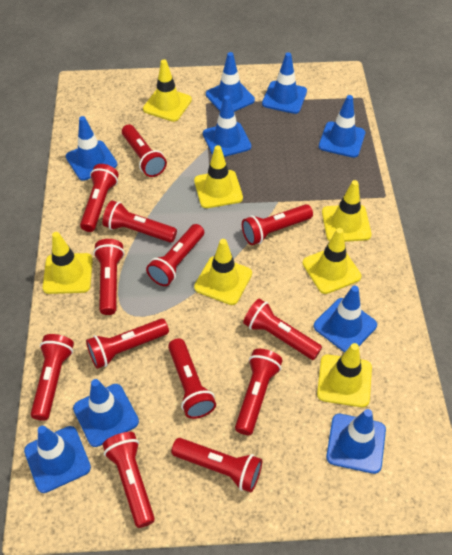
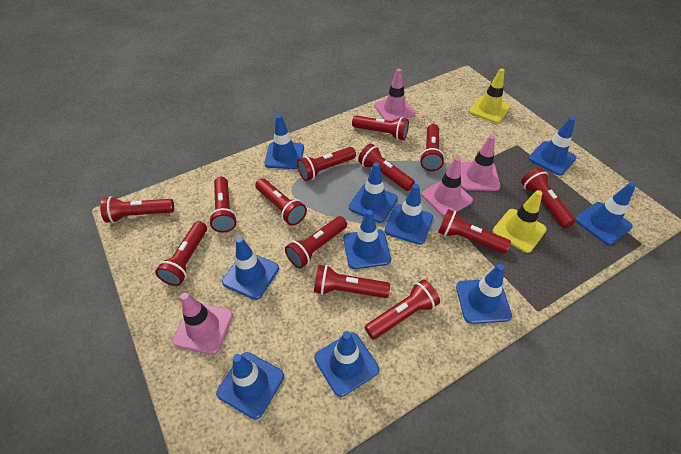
blue traffic cone: [24,426,91,493] [66,116,117,181] [73,379,139,447] [203,95,251,157] [206,52,255,112] [262,52,307,114] [314,286,377,352] [319,95,365,158] [326,409,386,474] = 9 -> [216,352,284,419] [222,237,279,300] [264,114,304,169] [314,331,379,397] [343,210,391,269] [349,162,398,223] [385,184,433,245] [456,264,512,324] [529,117,577,175] [575,183,636,245] = 10
pink traffic cone: none = 0 -> [172,293,233,354] [375,69,415,121] [422,156,473,217] [461,135,500,191] = 4
yellow traffic cone: [43,232,93,294] [143,59,192,122] [194,145,243,208] [194,239,252,305] [303,228,361,294] [317,343,372,407] [322,180,372,242] = 7 -> [469,68,510,123] [493,190,547,253] = 2

